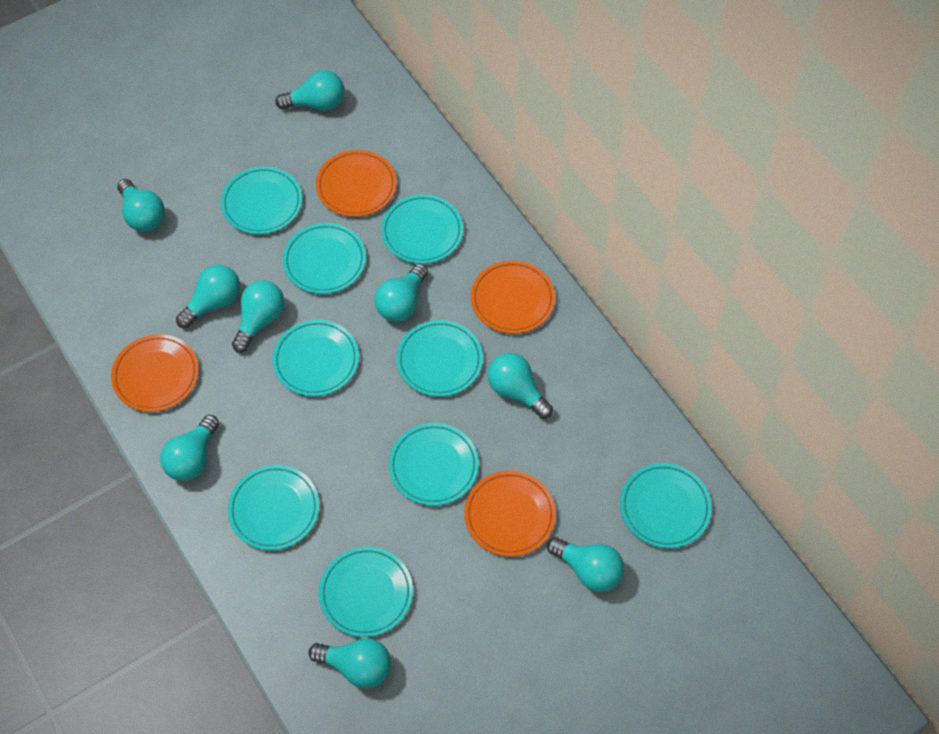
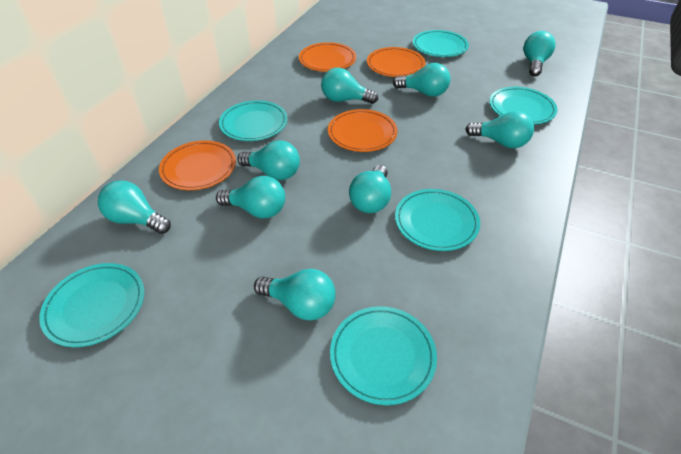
turquoise plate: [221,166,302,234] [228,465,319,550] [272,320,359,396] [283,223,366,294] [319,547,413,637] [381,194,463,264] [389,423,479,506] [396,320,483,397] [620,463,712,548] = 9 -> [39,263,144,347] [219,100,288,141] [330,306,437,405] [395,189,480,251] [413,30,469,57] [489,87,557,124] = 6

